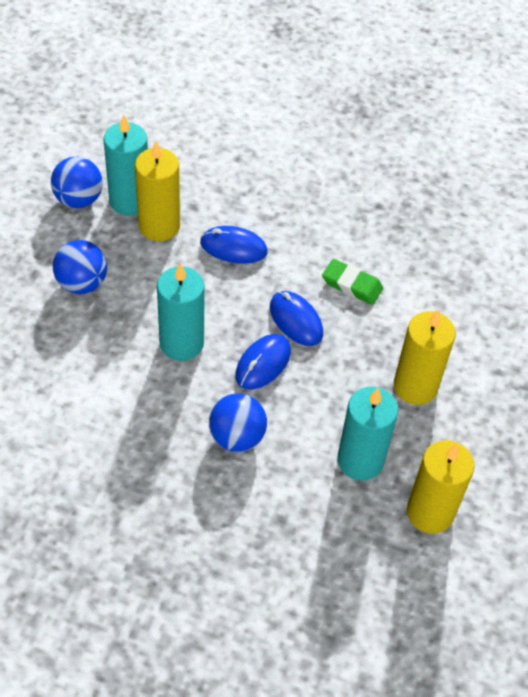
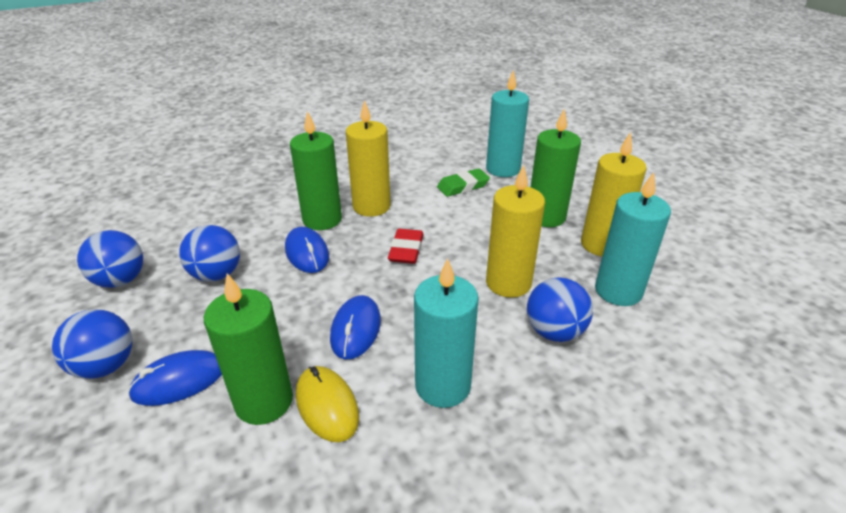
blue ball: [51,157,103,208] [53,240,107,294] [209,393,267,452] = 3 -> [52,309,132,379] [77,230,143,288] [179,225,240,282] [527,278,593,342] = 4
green candle: none = 0 -> [204,273,293,425] [290,111,342,230] [531,109,581,227] = 3
red eraser: none = 0 -> [388,229,424,264] = 1
yellow mouse: none = 0 -> [296,366,359,442] = 1

